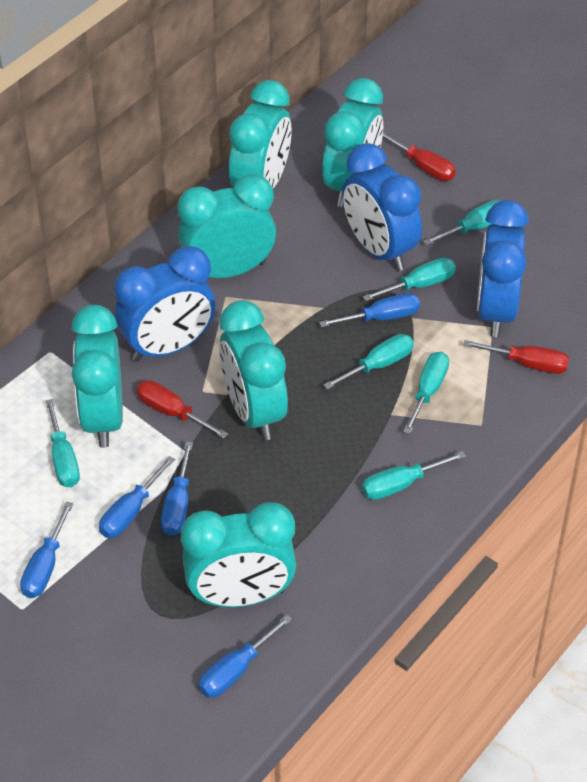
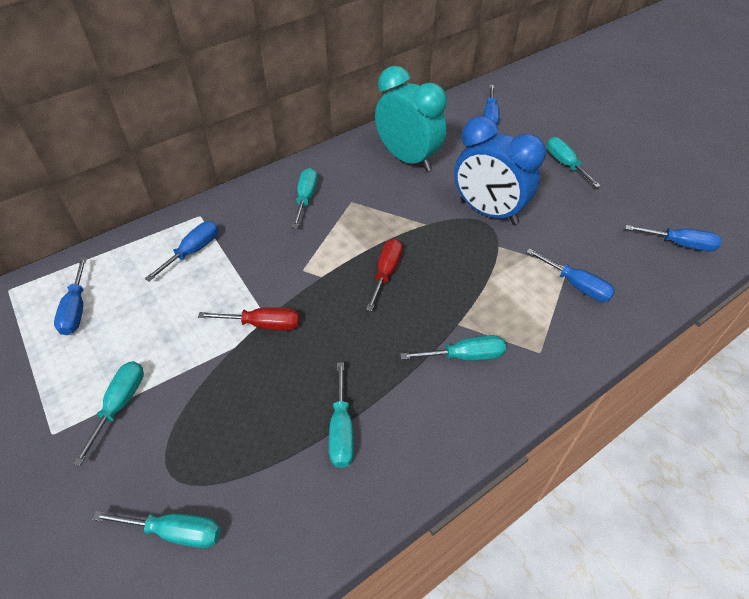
blue clock: [114,246,216,362] [342,143,422,271] [477,200,529,337] = 3 -> [454,116,546,225] = 1
red screwdriver: [137,380,228,439] [383,132,456,181] [463,340,569,374] = 3 -> [198,307,299,331] [366,239,403,311] = 2
turquoise clock: [72,305,123,448] [178,174,276,278] [181,502,296,607] [219,300,288,440] [229,80,292,188] [322,78,383,207] = 6 -> [375,66,447,172] = 1

